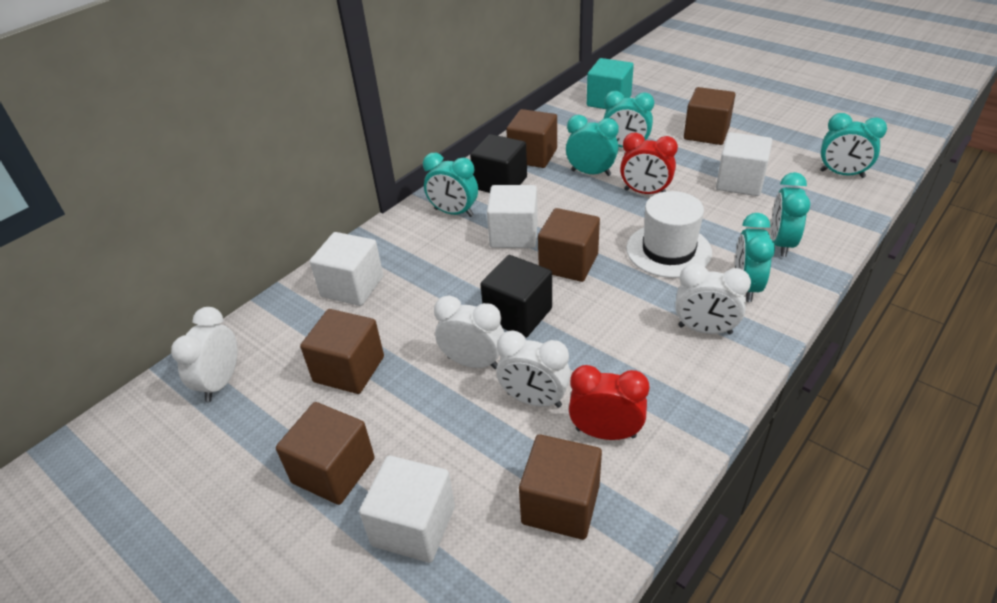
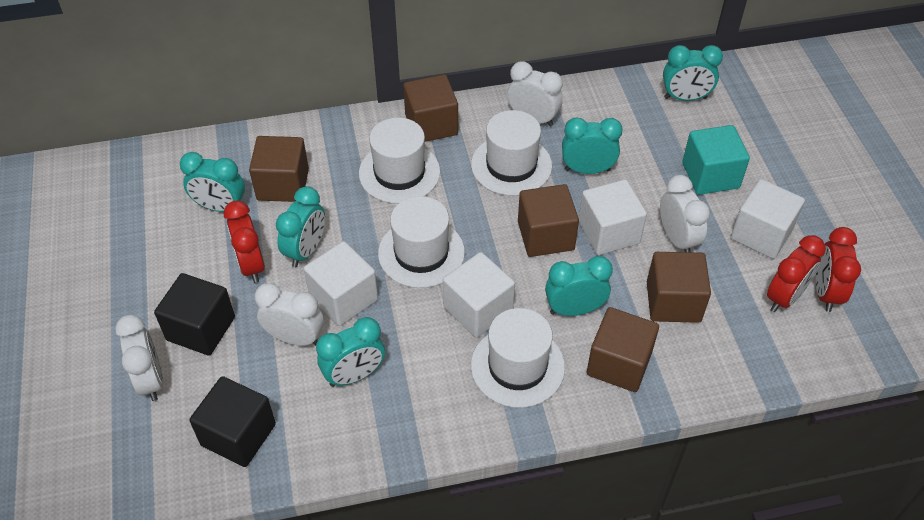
brown cube: [276,402,375,505] [300,309,384,394] [506,109,557,168] [519,434,602,540] [538,208,600,282] [684,87,735,145] = 6 -> [249,136,309,202] [403,74,458,142] [518,184,579,257] [587,307,659,392] [647,252,711,323] = 5
red clock: [569,365,650,440] [620,133,678,194] = 2 -> [224,201,265,283] [767,235,826,312] [815,227,861,312] = 3
white hat: [626,191,712,278] = 1 -> [359,118,440,204] [378,196,465,288] [471,110,552,196] [471,308,565,408] = 4

